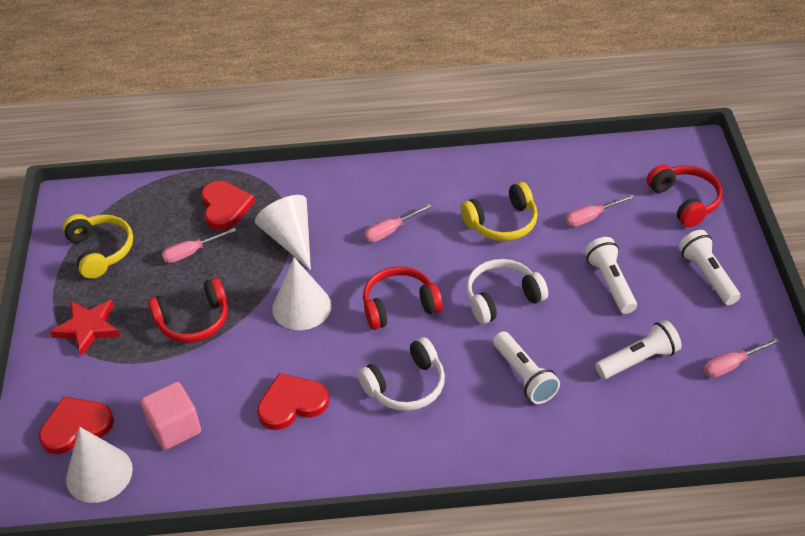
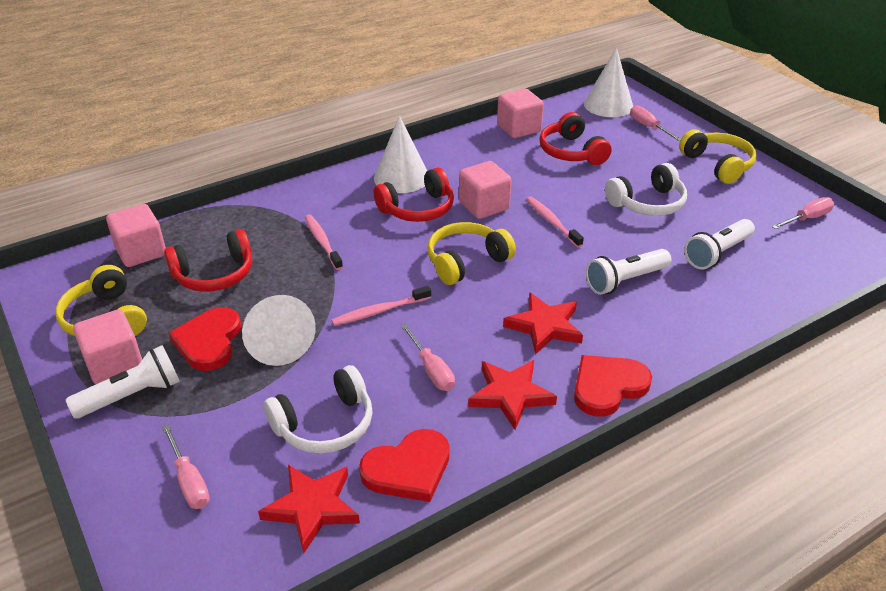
pink cube: [140,382,201,450] = 1 -> [73,309,142,385] [106,204,166,267] [459,161,511,219] [497,89,544,138] = 4
pink toothbrush: none = 0 -> [305,215,343,270] [331,286,431,326] [526,196,584,248] = 3
red star: [50,300,120,357] = 1 -> [258,465,360,553] [468,360,557,430] [503,293,583,355] = 3
white flashlight: [493,331,560,404] [585,237,637,314] [595,320,682,379] [679,230,740,305] = 4 -> [66,345,180,419] [586,249,671,295] [684,219,755,270] = 3
yellow headphones: [62,214,133,279] [461,182,538,241] = 2 -> [55,265,147,336] [427,222,516,285] [679,129,757,184] = 3

